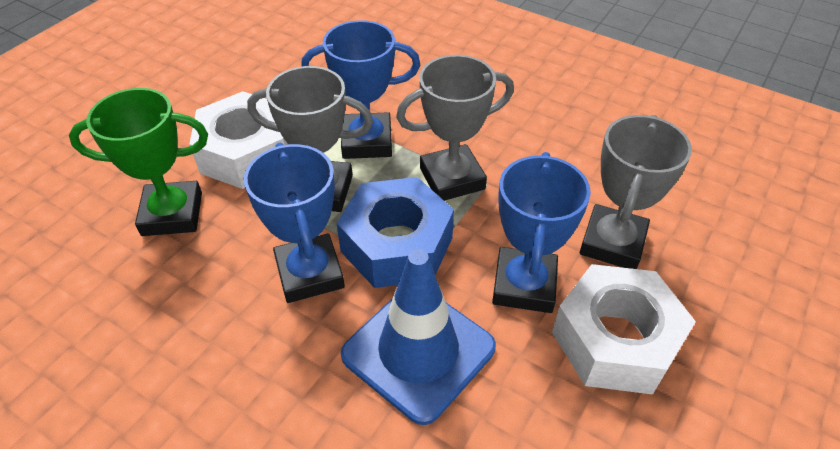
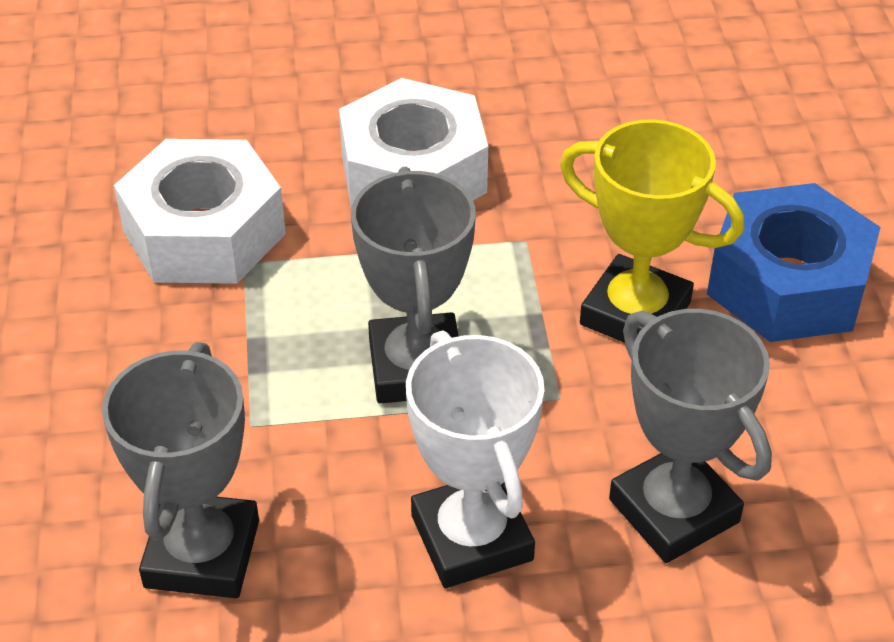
blue traffic cone: [341,249,496,425] = 1 -> none = 0
blue trophy: [244,143,345,303] [301,20,420,159] [492,152,591,313] = 3 -> none = 0
green trophy: [69,88,208,236] = 1 -> none = 0
white trophy: none = 0 -> [406,330,545,588] = 1
yellow trophy: none = 0 -> [560,120,744,343] = 1

